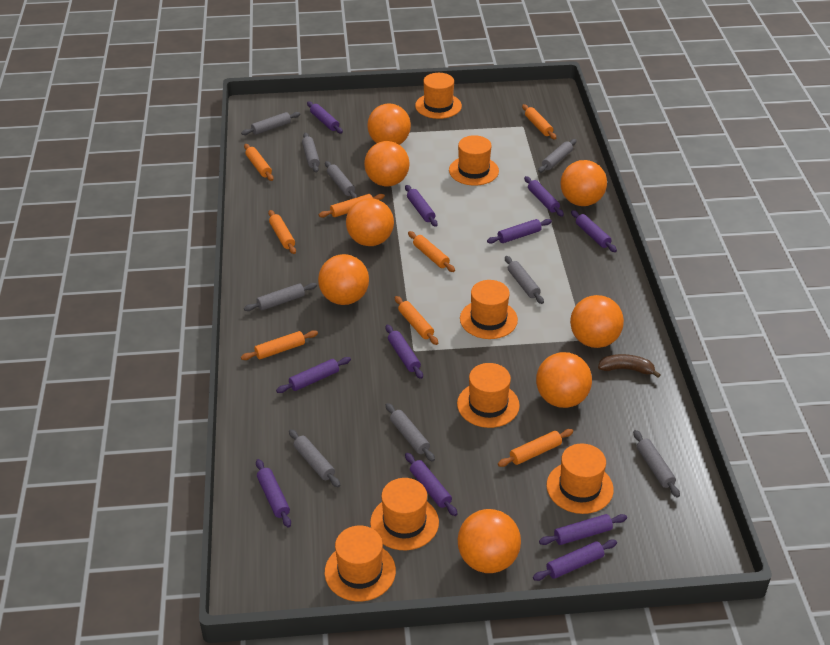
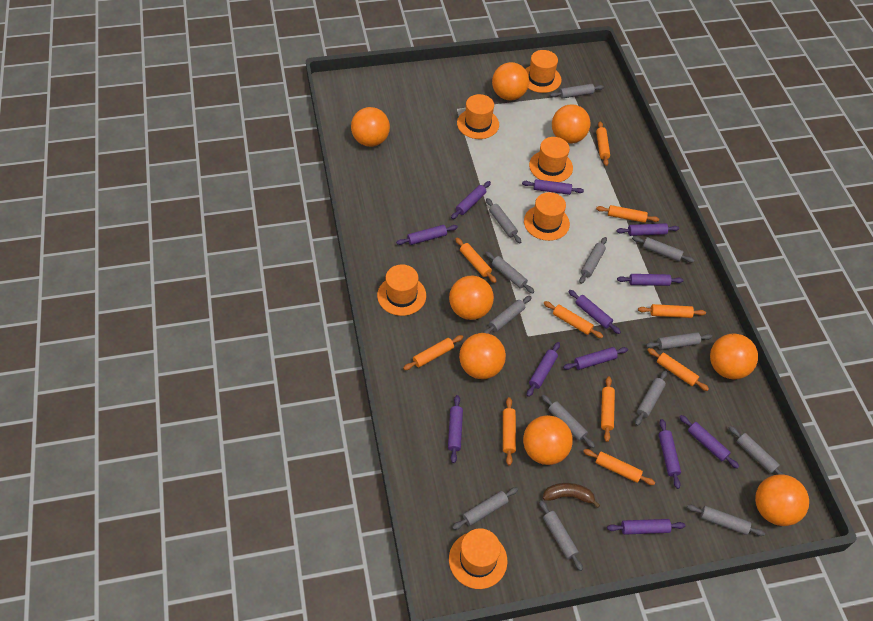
grey rolling pin: [241,112,300,135] [244,283,317,311] [289,429,340,487] [302,133,320,173] [325,161,357,199] [386,403,435,462] [505,256,544,304] [538,139,577,173] [633,430,680,498] = 9 -> [452,487,518,530] [483,296,532,334] [485,252,534,294] [486,198,521,243] [539,500,583,571] [541,395,595,448] [550,84,604,99] [579,237,607,284] [632,236,694,263] [635,370,667,426] [646,332,712,350] [687,505,765,536] [728,426,786,475] = 13
orange hat: [325,526,396,602] [370,478,439,550] [415,73,462,119] [449,135,499,186] [457,363,520,428] [460,280,518,339] [546,443,614,514] = 7 -> [377,264,426,316] [449,528,507,589] [457,94,499,139] [524,192,570,241] [525,50,562,93] [529,137,573,182] = 6
orange rolling pin: [241,330,318,360] [244,144,274,181] [268,210,296,254] [319,194,385,218] [395,296,438,345] [408,231,455,272] [498,429,573,467] [522,104,556,140] = 8 -> [403,335,463,370] [455,238,497,283] [503,397,516,466] [544,301,603,338] [583,449,655,485] [596,122,610,166] [596,205,659,223] [601,377,615,442] [638,304,706,318] [647,348,709,391] = 10
purple rolling pin: [256,459,291,528] [276,357,351,393] [307,101,343,134] [386,325,423,379] [405,185,438,227] [405,453,457,516] [487,219,552,244] [524,176,564,217] [533,539,617,581] [539,514,627,545] [571,210,617,252] = 11 -> [396,225,458,245] [448,395,463,463] [451,181,491,219] [522,179,584,195] [527,342,560,397] [563,347,628,370] [568,290,621,334] [607,519,685,535] [617,223,679,236] [617,274,683,286] [659,419,681,489] [680,415,739,469] = 12

